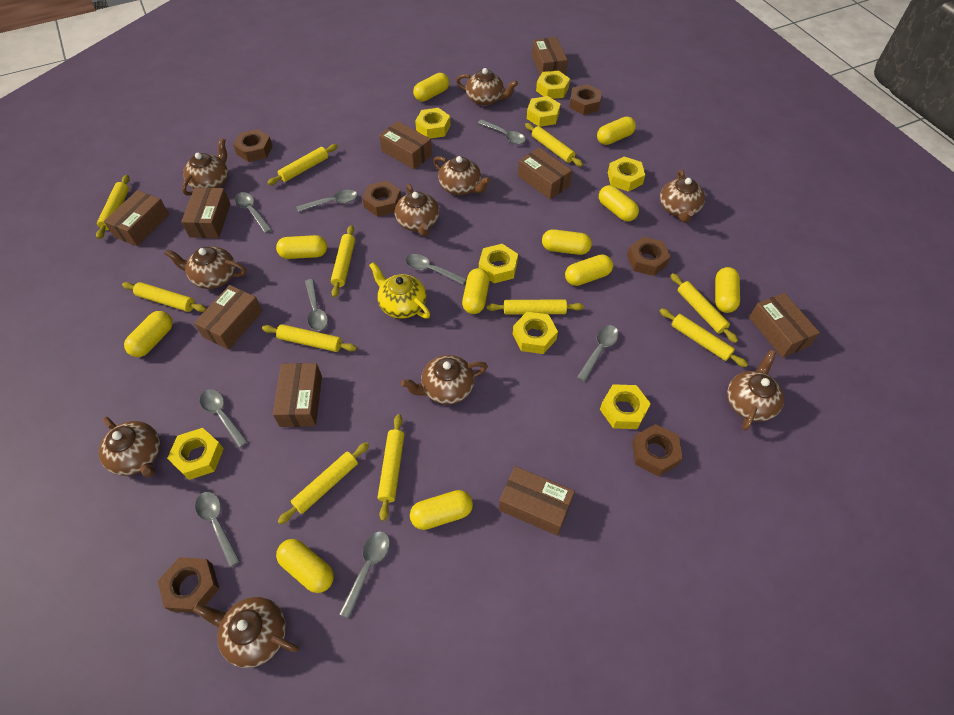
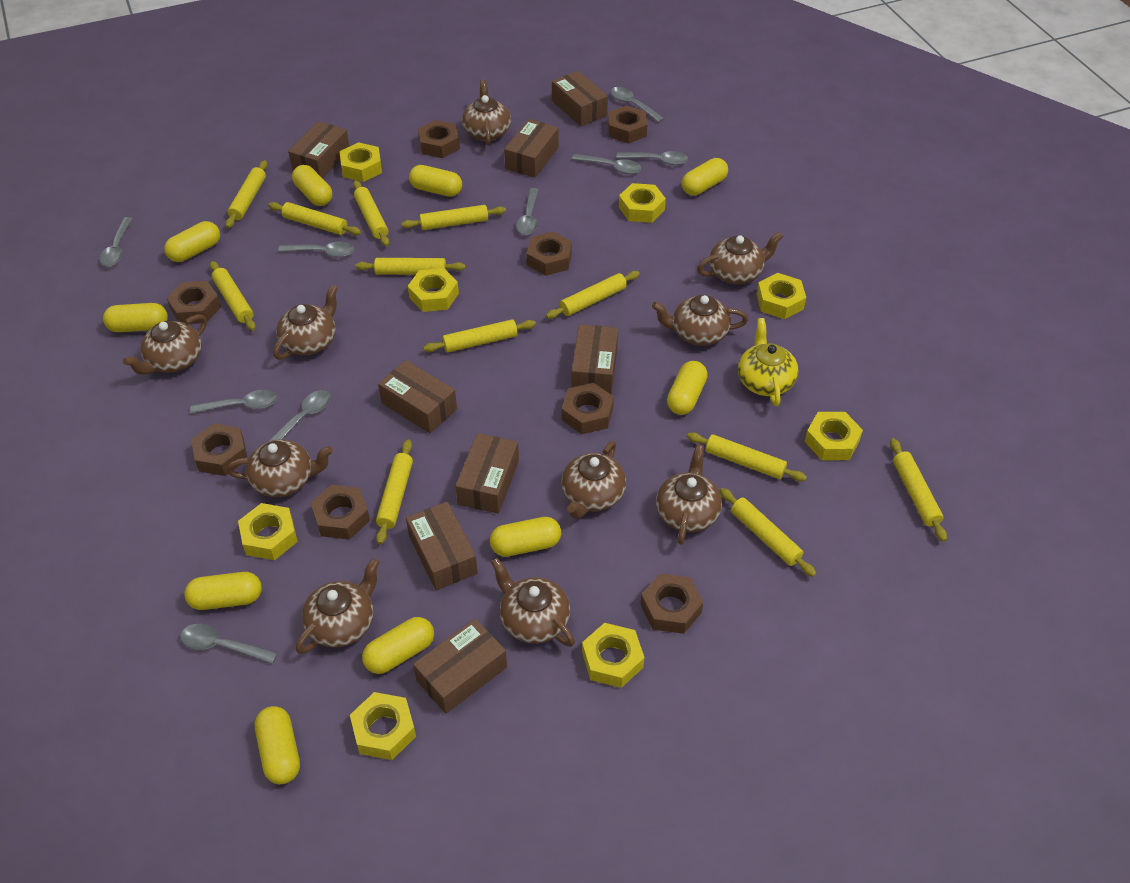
brown box: [104,190,169,246] [181,187,230,238] [194,285,262,350] [273,363,322,427] [379,121,432,169] [499,466,575,536] [518,148,572,199] [532,37,568,75] [749,293,820,358] = 9 -> [288,121,350,178] [378,360,457,433] [406,502,478,590] [413,618,507,714] [455,433,519,514] [504,119,559,178] [552,71,608,126] [571,324,618,394] = 8
brown nut: [158,557,219,613] [233,129,273,162] [362,181,401,217] [569,84,602,115] [627,237,671,276] [632,424,683,477] = 6 -> [167,281,221,324] [191,423,247,476] [311,485,370,540] [418,120,460,158] [527,232,572,276] [562,383,614,434] [608,105,647,144] [640,574,703,634] = 8
yellow capsule: [124,311,173,357] [276,235,327,259] [276,539,334,593] [410,490,473,530] [413,73,449,101] [462,268,490,314] [542,229,592,255] [565,254,613,286] [597,116,636,145] [599,185,639,222] [715,267,740,313] = 11 -> [103,303,168,332] [164,221,220,262] [184,572,262,610] [255,706,300,784] [292,165,332,206] [362,617,434,674] [409,165,462,197] [490,517,561,557] [667,361,708,415] [682,158,728,196] = 10
yellow rolling pin: [96,175,129,239] [122,282,207,312] [262,324,357,352] [267,144,338,185] [278,442,369,525] [331,225,355,298] [378,414,404,521] [487,299,584,315] [525,123,583,167] [660,308,748,367] [671,273,738,343] = 11 -> [210,261,256,331] [225,160,268,228] [268,202,361,235] [353,180,389,246] [355,258,465,275] [376,439,413,545] [401,205,506,230] [423,319,536,352] [546,271,640,319] [687,432,807,482] [720,488,816,577] [890,438,947,542] = 12

